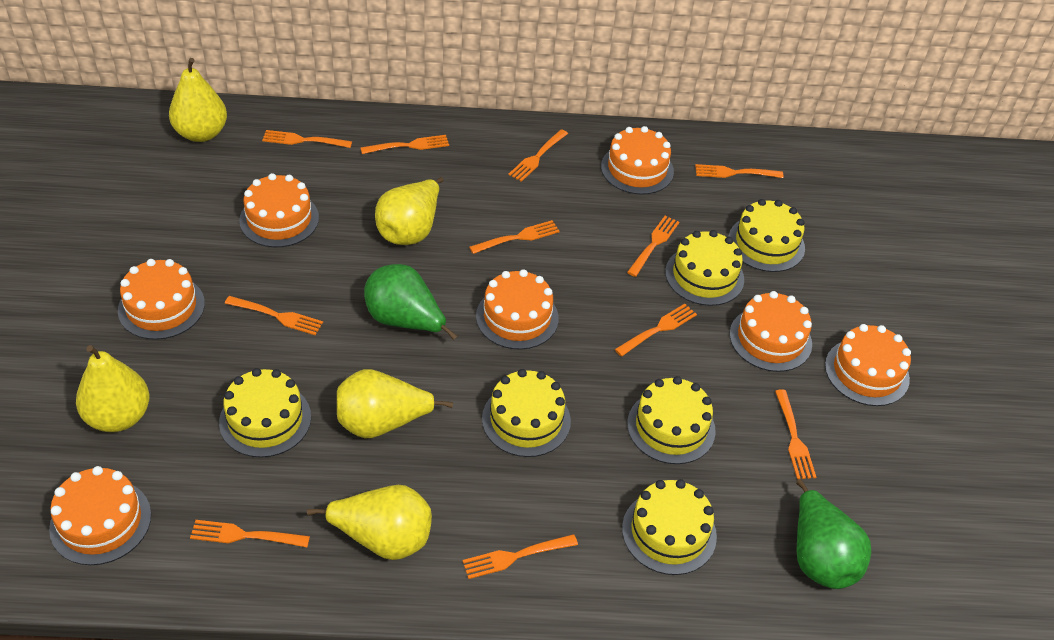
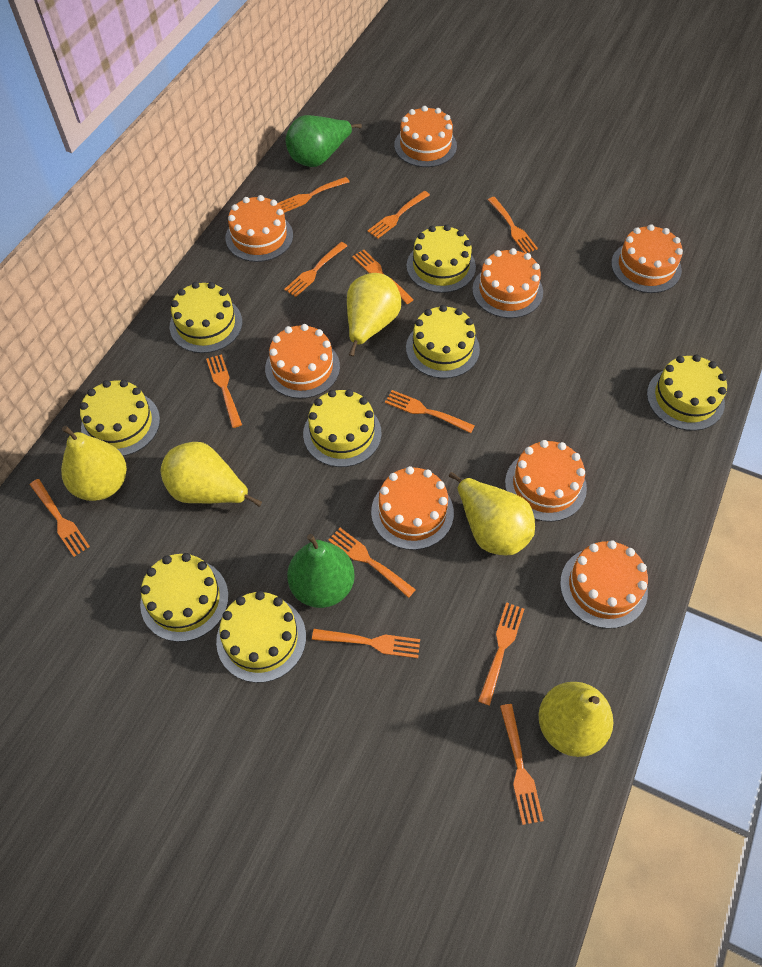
orange cake: [49,466,151,565] [118,259,205,340] [239,173,319,247] [476,269,559,350] [601,126,674,195] [730,291,812,372] [825,324,911,406] = 7 -> [225,195,293,262] [265,324,340,399] [371,466,454,550] [394,106,457,167] [472,248,543,318] [505,440,587,522] [560,540,648,629] [611,224,683,293] = 8
orange fork: [190,520,310,547] [225,296,323,335] [262,130,352,148] [360,135,449,154] [462,534,578,579] [469,220,560,254] [508,129,568,182] [615,304,697,356] [627,216,680,277] [695,164,783,178] [775,389,816,479] = 11 -> [30,479,90,557] [206,354,242,428] [278,177,350,213] [284,242,347,297] [312,629,420,658] [328,528,416,598] [352,250,414,304] [367,191,430,239] [385,390,475,433] [478,602,524,706] [488,197,538,254] [500,704,544,825] = 12
yellow cake: [219,368,311,458] [482,369,571,457] [622,479,717,575] [627,376,716,464] [665,230,744,306] [728,199,805,272] = 6 -> [80,380,160,456] [140,553,229,642] [170,282,242,353] [216,591,306,683] [303,389,381,467] [406,305,480,378] [407,224,476,293] [647,354,727,431] = 8

